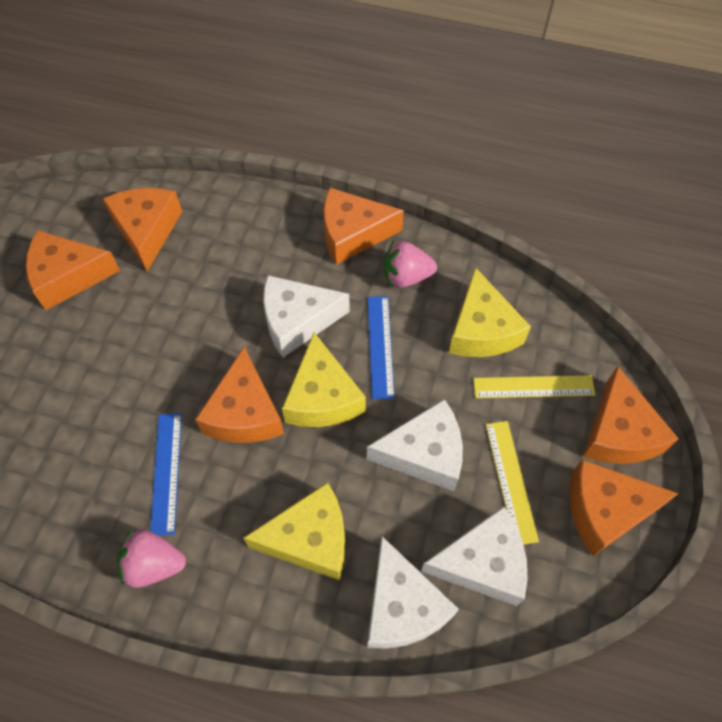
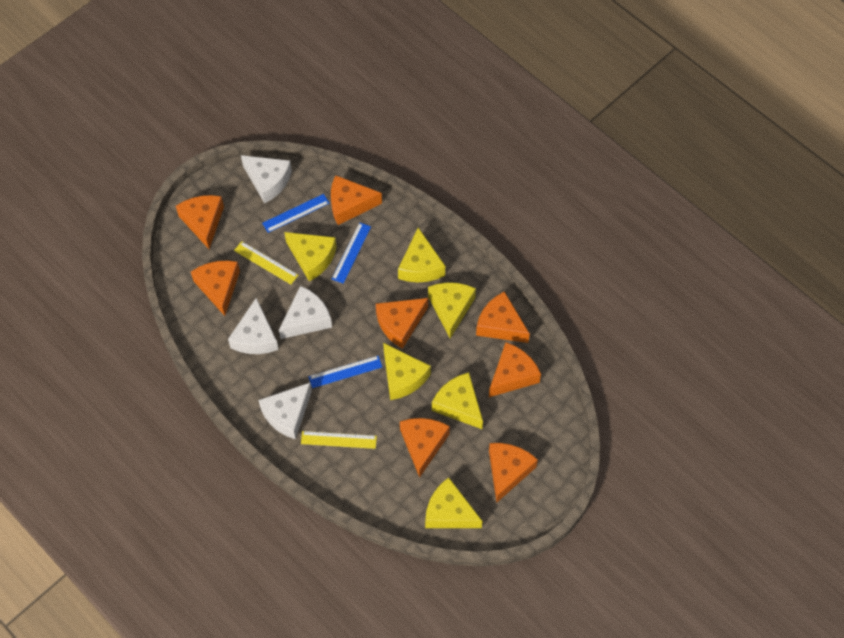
blue ruler: [150,413,182,535] [367,296,395,399] = 2 -> [262,194,330,233] [308,356,382,388] [332,222,371,284] = 3
orange cheese: [26,230,120,310] [103,188,182,271] [195,347,284,443] [323,187,404,265] [570,460,679,556] [583,366,679,464] = 6 -> [176,195,224,249] [191,260,240,316] [331,175,382,225] [376,298,428,349] [400,418,450,478] [476,291,530,343] [489,342,541,397] [489,443,538,502] = 8
pink strawberry: [117,529,186,588] [384,241,437,288] = 2 -> none = 0
yellow cheese: [243,482,345,580] [282,332,366,427] [449,267,531,357] = 3 -> [284,232,337,282] [383,343,431,400] [398,228,445,282] [425,477,482,528] [428,282,476,338] [432,372,483,429] = 6

